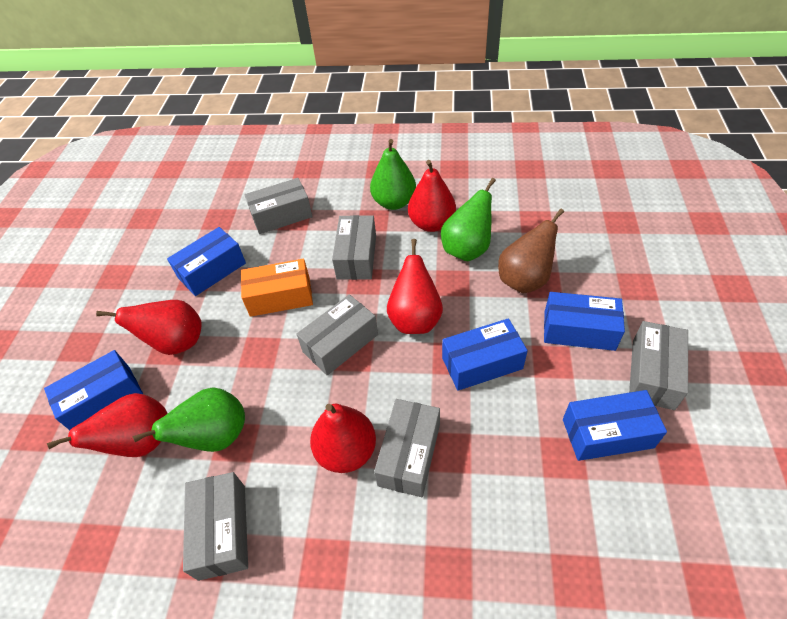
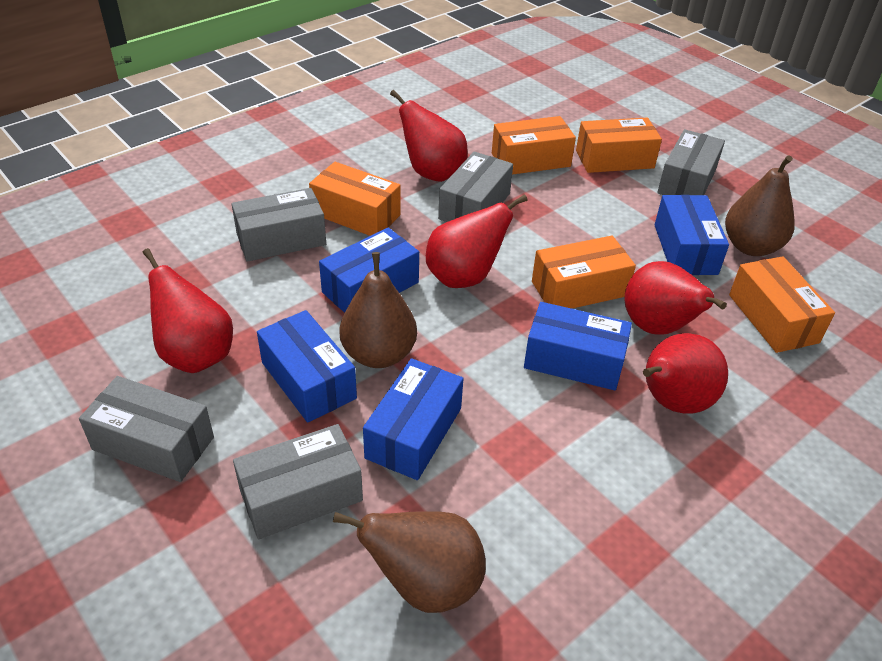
brown pear: [498,209,564,293] = 1 -> [333,511,486,613] [339,252,417,368] [725,155,795,256] = 3
green pear: [132,387,245,452] [370,139,416,210] [441,178,496,261] = 3 -> none = 0
grey box: [183,472,248,581] [245,178,313,234] [296,294,378,375] [332,215,376,280] [374,399,440,497] [629,321,688,410] = 6 -> [79,376,214,482] [232,188,326,262] [233,424,363,539] [438,151,513,222] [657,129,725,195] = 5
orange box: [241,259,313,317] = 1 -> [309,162,401,236] [492,116,576,175] [532,236,636,309] [576,117,662,173] [729,256,835,353] = 5

